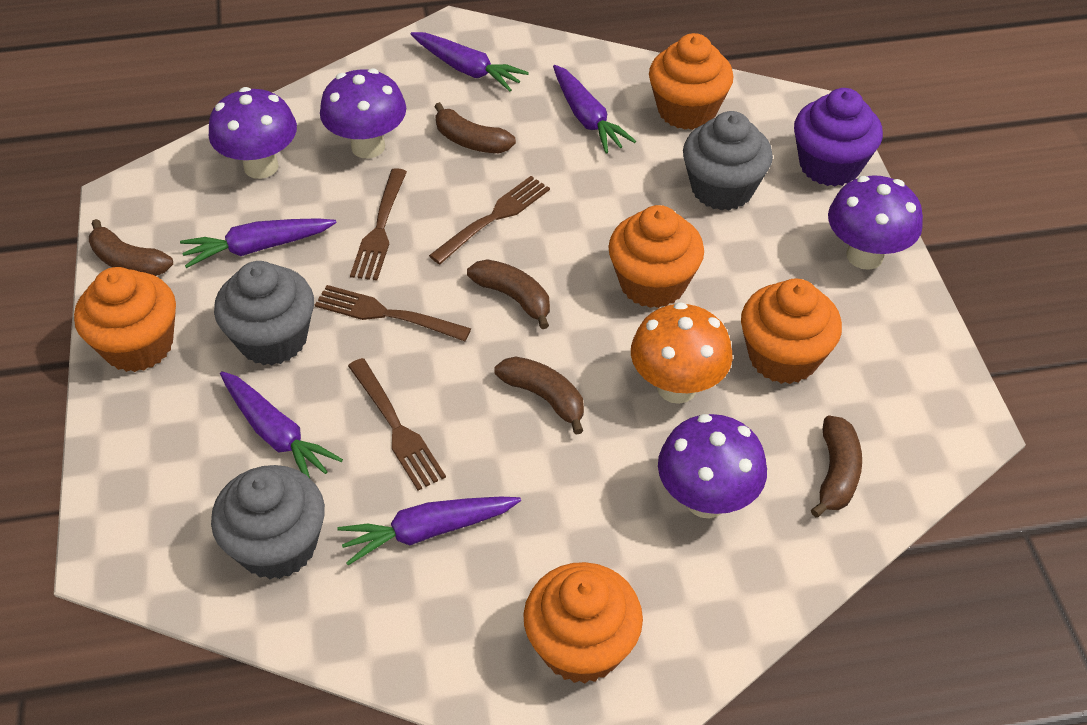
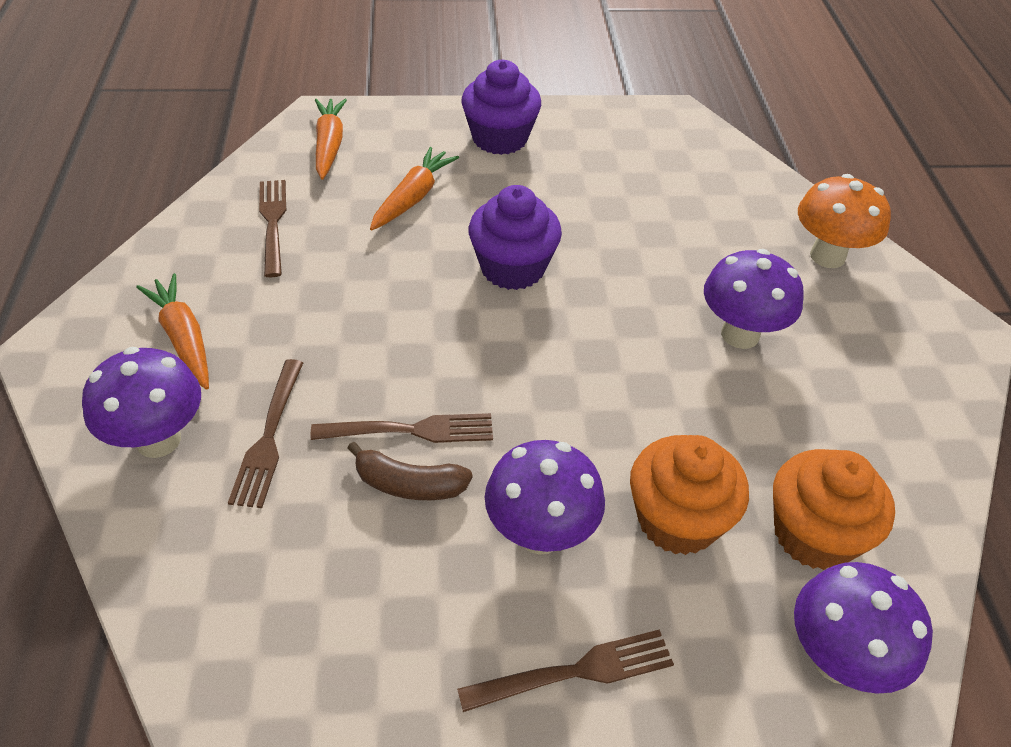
brown banana: [89,219,173,276] [434,102,516,153] [467,259,550,329] [495,357,584,435] [811,415,862,517] = 5 -> [347,441,473,500] = 1
grey cupcake: [211,465,325,580] [214,261,314,365] [683,111,773,210] = 3 -> none = 0
orange carrot: none = 0 -> [136,273,209,390] [315,99,347,180] [370,147,459,231] = 3
orange cupcake: [74,267,176,372] [523,562,643,684] [608,205,704,308] [649,33,733,130] [741,278,842,384] = 5 -> [630,435,749,555] [773,449,895,570] = 2
purple carrot: [180,218,337,268] [220,371,343,478] [337,497,521,565] [411,32,529,91] [553,65,636,153] = 5 -> none = 0
purple cupcake: [794,88,883,186] = 1 -> [461,60,541,155] [468,185,562,290] = 2

